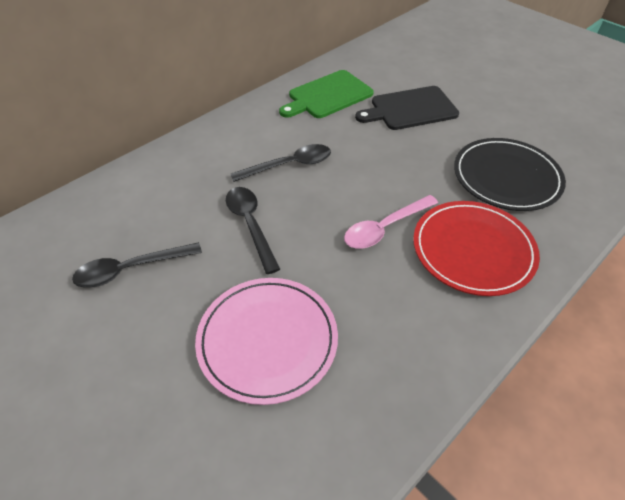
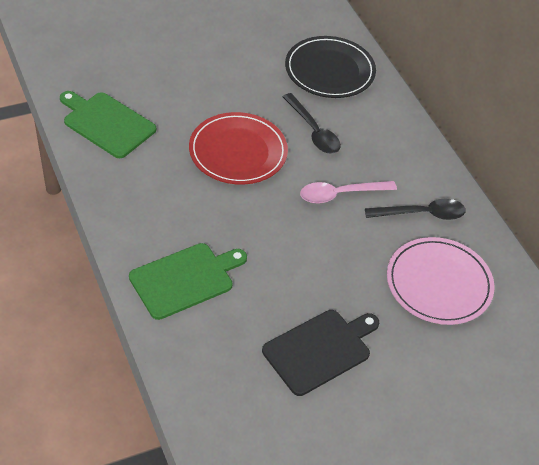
black spoon: [72,242,202,288] [226,187,280,274] [231,144,331,182] = 3 -> [283,93,341,154] [365,198,466,220] = 2
green cutting board: [279,70,374,118] = 1 -> [60,91,156,158] [129,243,247,320] = 2

